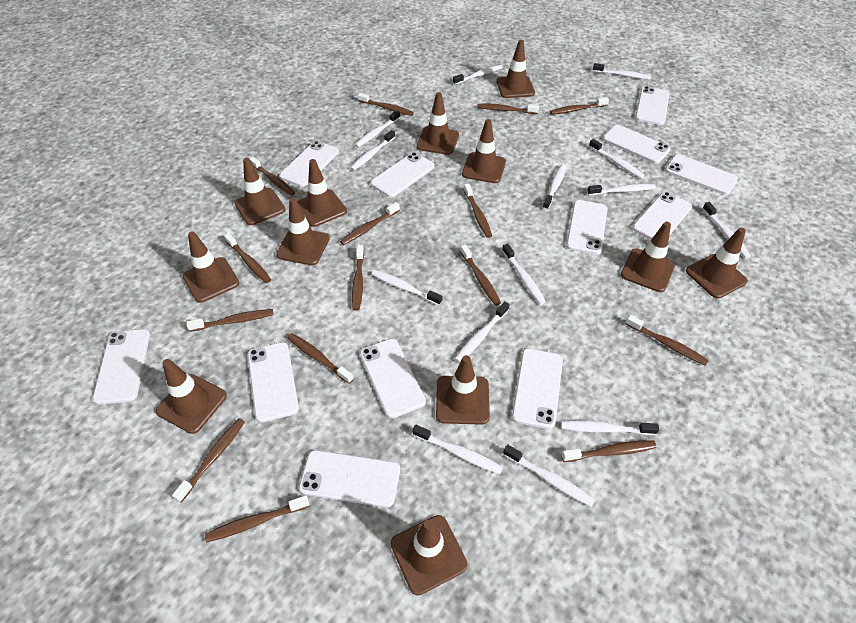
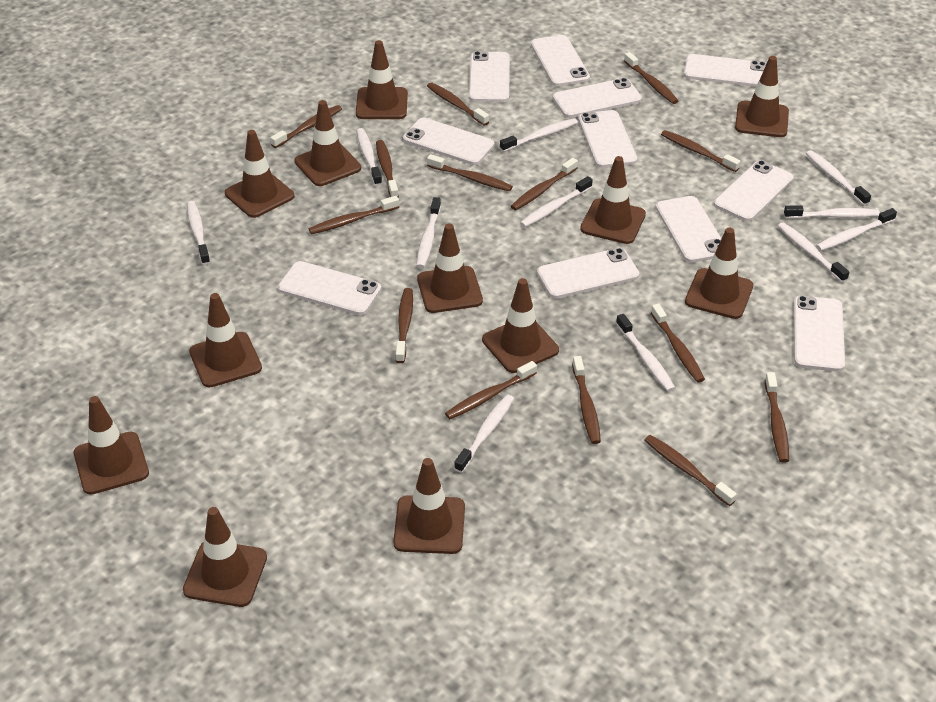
brown toothbrush: [172,418,245,502] [186,309,274,332] [205,495,310,543] [224,233,271,283] [249,156,295,196] [287,333,354,384] [340,202,400,245] [352,245,364,311] [358,93,414,116] [460,244,501,306] [464,183,492,238] [477,104,539,114] [550,97,609,115] [562,440,657,462] [626,315,709,366] = 15 -> [270,105,342,148] [309,196,399,234] [376,140,399,197] [395,288,413,363] [427,82,489,126] [427,154,513,192] [445,361,537,419] [511,158,578,210] [572,356,601,444] [624,52,678,104] [645,435,737,506] [651,304,705,383] [661,130,741,172] [765,372,789,463] = 14
white phone: [92,329,150,404] [247,342,299,422] [279,141,339,187] [299,450,400,508] [360,339,426,418] [370,152,435,197] [512,348,563,429] [566,200,608,255] [603,125,670,164] [632,192,692,239] [635,86,670,125] [665,154,738,195] = 12 -> [278,261,381,315] [403,118,494,165] [469,51,510,102] [531,35,590,86] [537,248,639,299] [553,78,642,118] [578,110,637,168] [656,196,722,263] [684,54,767,87] [714,160,794,222] [793,296,845,372] = 11
white toothbrush: [350,130,395,171] [355,110,400,148] [372,270,442,305] [412,424,503,474] [453,65,503,85] [455,301,510,363] [502,244,546,305] [503,444,595,507] [543,164,566,210] [561,420,659,435] [587,184,656,195] [589,139,645,179] [593,63,651,80] [702,202,751,258] = 14 -> [187,201,210,265] [356,128,382,186] [416,197,441,268] [454,395,514,473] [500,118,578,152] [520,176,593,227] [616,314,675,392] [778,222,849,283] [784,205,880,219] [806,150,871,206] [816,208,897,251] = 11

